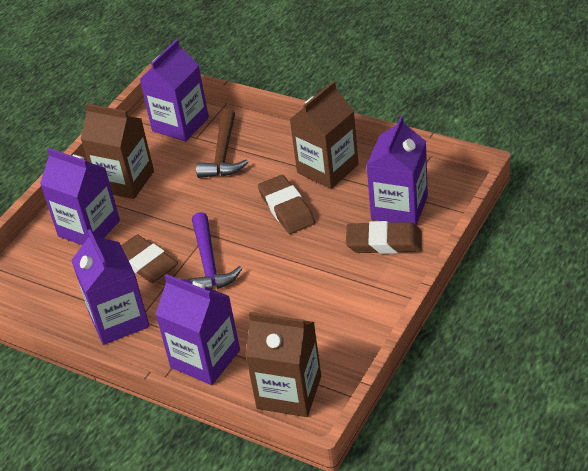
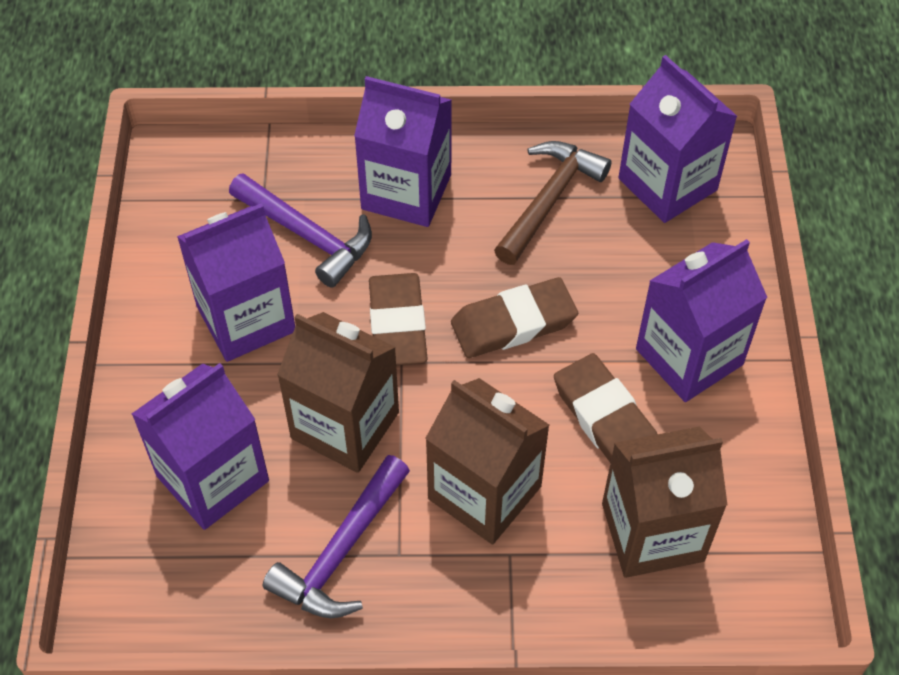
purple hammer: [188,212,243,289] = 1 -> [229,173,372,288] [263,455,410,618] = 2

